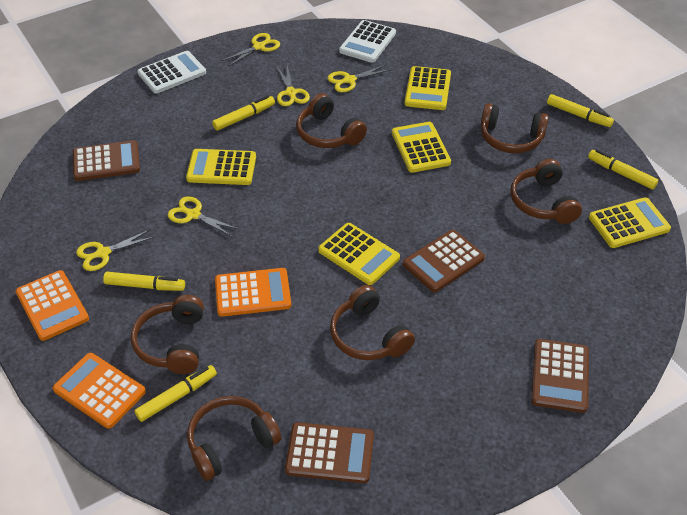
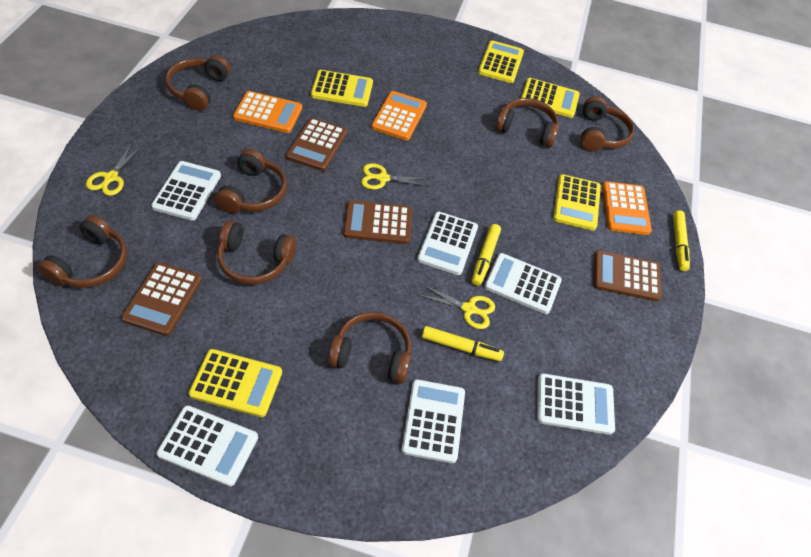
brown headphones: [131,295,204,374] [187,396,281,481] [296,93,367,148] [330,285,415,360] [481,103,549,153] [510,159,582,224] = 6 -> [38,215,127,288] [165,55,230,111] [215,149,287,213] [217,221,297,285] [328,312,411,384] [495,98,559,148] [581,96,634,152] = 7
white calculator: [137,51,206,94] [339,20,396,63] = 2 -> [151,161,221,221] [156,405,258,486] [402,379,465,463] [417,212,478,275] [484,253,562,314] [537,373,615,435] = 6
yellow marker: [103,272,185,291] [134,365,217,422] [212,96,275,131] [547,94,614,127] [588,149,658,189] = 5 -> [422,326,504,361] [472,224,501,286] [673,210,690,271] = 3
yellow scissors: [76,230,154,271] [168,196,239,236] [222,33,280,67] [277,65,310,106] [328,65,390,92] = 5 -> [86,143,142,196] [361,163,430,190] [419,285,495,329] = 3

